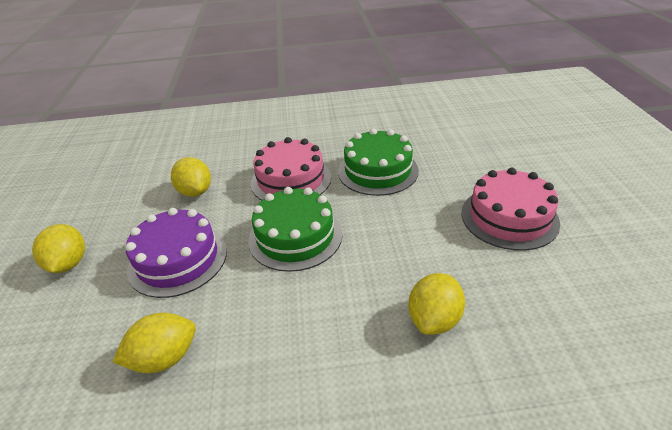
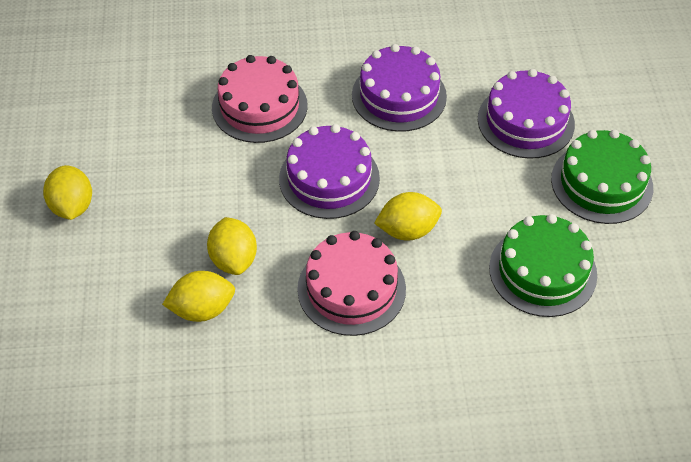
purple cake: [125,208,227,298] = 1 -> [279,124,380,219] [352,44,447,132] [478,69,575,159] = 3

